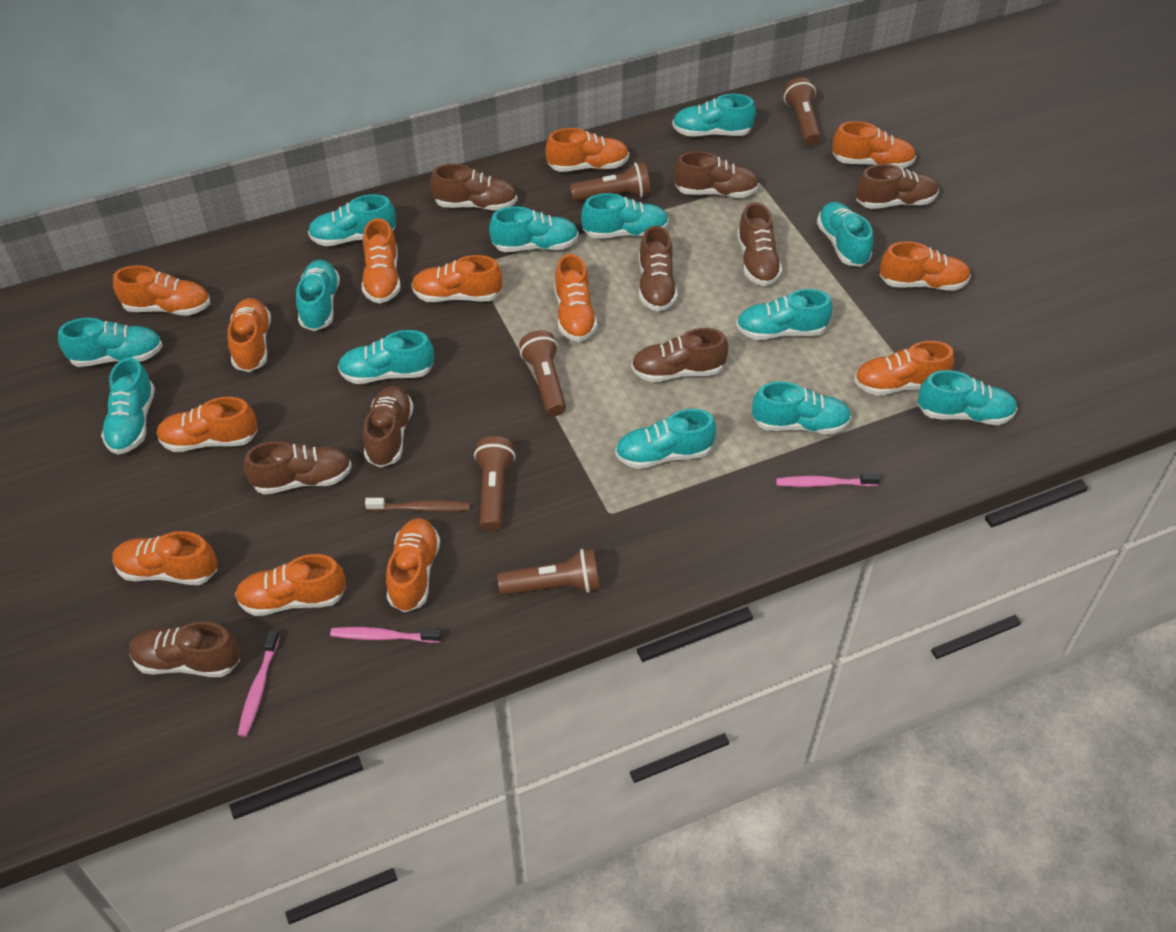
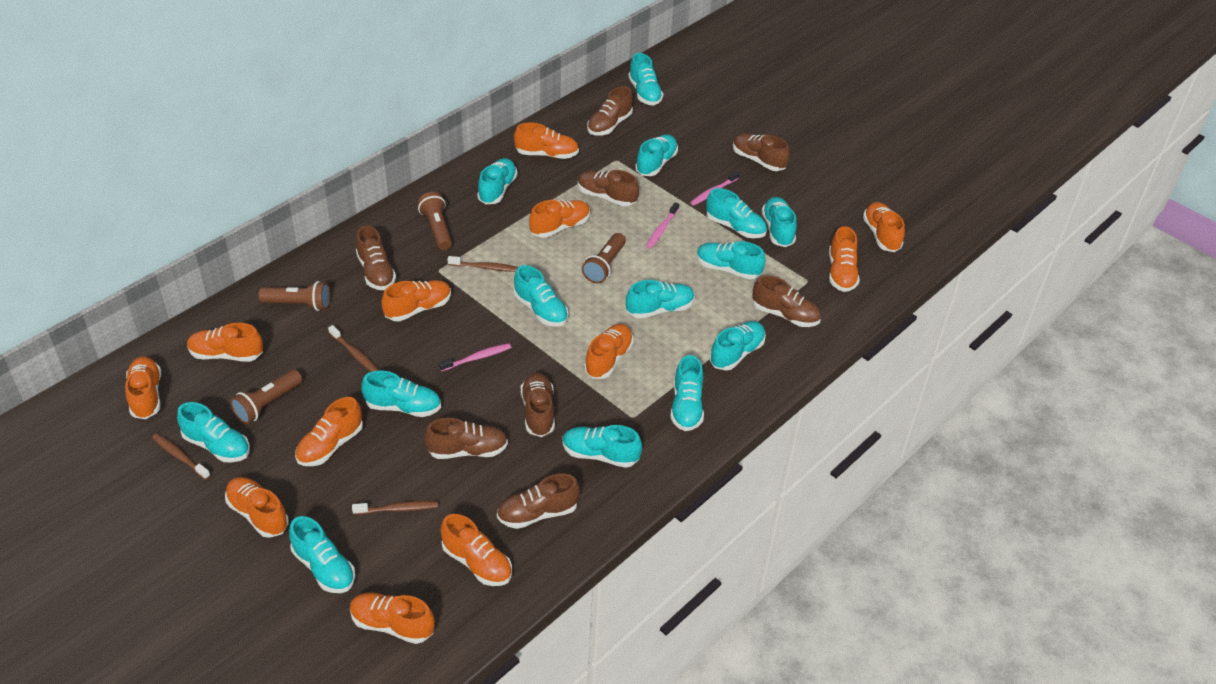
brown flashlight: [474,436,516,532] [497,549,600,595] [519,330,566,416] [570,162,651,202] [783,77,821,146] = 5 -> [230,370,302,424] [259,281,330,311] [418,192,452,250] [582,233,626,283] = 4
brown shoe: [129,622,240,677] [243,441,352,495] [363,386,414,468] [430,164,518,211] [631,328,728,382] [639,225,677,311] [674,151,759,198] [737,202,782,286] [856,164,939,209] = 9 -> [356,226,396,290] [424,418,508,459] [497,474,580,529] [521,373,555,437] [578,170,639,206] [587,86,633,135] [733,133,790,171] [752,276,821,327] = 8
brown toothbrush: [365,498,470,512] = 1 -> [152,433,210,480] [328,325,379,372] [352,501,438,515] [447,256,518,272] = 4
orange shoe: [112,531,217,585] [113,265,210,316] [156,397,258,452] [227,298,271,372] [235,554,346,616] [362,218,401,303] [386,518,440,613] [411,255,503,302] [546,128,629,172] [554,254,597,342] [832,121,916,168] [854,341,954,396] [880,241,971,291] = 13 -> [125,357,161,419] [187,323,263,362] [225,477,289,538] [295,397,363,466] [350,592,435,644] [381,280,451,321] [441,514,512,586] [514,123,579,159] [529,200,590,238] [584,324,633,379] [829,226,859,292] [863,202,905,252] = 12
turquoise shoe: [58,318,163,367] [101,357,155,455] [296,260,340,331] [308,194,396,246] [338,330,434,384] [489,206,579,252] [581,193,669,239] [615,409,716,469] [672,94,756,137] [736,289,832,340] [752,381,851,435] [817,202,873,267] [918,370,1018,425] = 13 -> [177,402,250,463] [289,516,355,593] [361,371,441,417] [477,158,517,204] [514,265,568,327] [563,425,642,468] [626,280,695,319] [628,53,663,105] [635,134,678,176] [670,355,704,431] [696,241,765,279] [706,188,767,238] [710,321,766,371] [762,197,797,247] = 14

